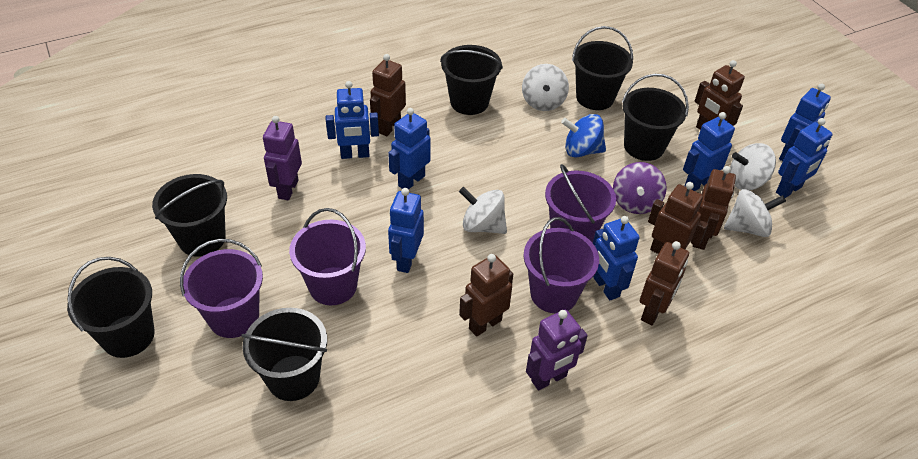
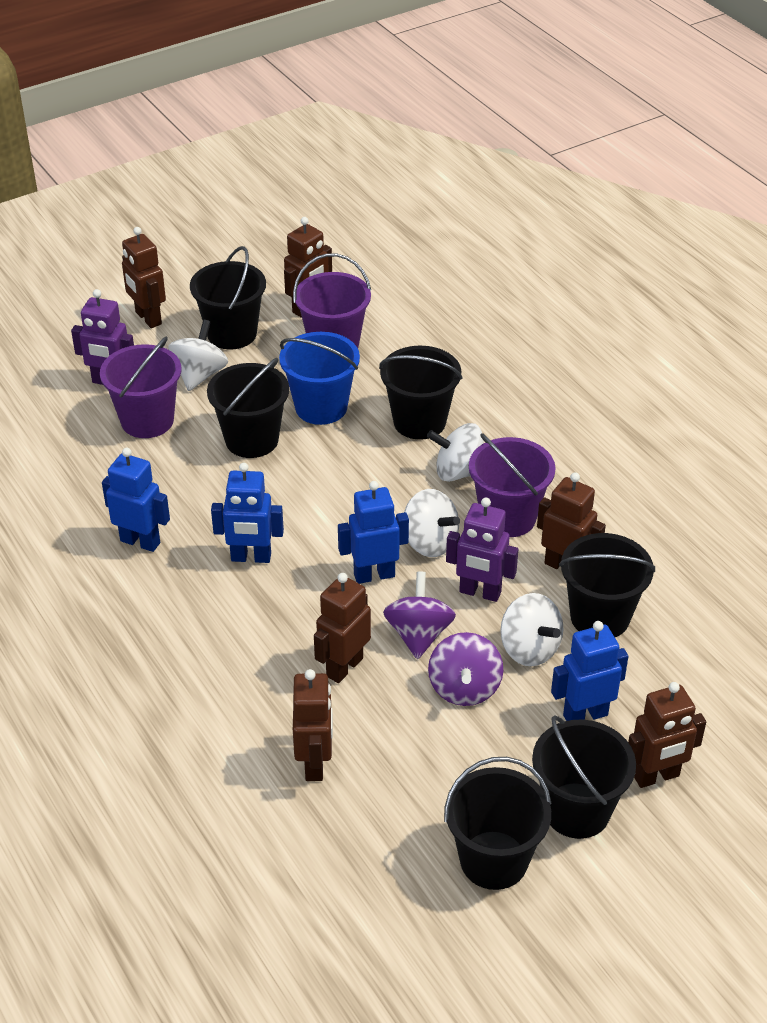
blue bucket: none = 0 -> [279,332,360,425] = 1
blue robot: [326,81,379,159] [388,108,431,190] [388,188,424,273] [593,216,639,300] [683,112,735,191] [776,118,833,198] [779,83,831,161] = 7 -> [102,448,170,552] [211,463,284,563] [338,481,409,584] [551,621,628,721] = 4
blue spinning top: [561,114,606,158] = 1 -> none = 0
purple bucket: [180,239,263,338] [289,208,366,305] [524,217,599,313] [545,164,616,243] = 4 -> [100,337,181,438] [293,254,371,348] [469,433,555,537] = 3
purple spinning top: [613,162,667,214] = 1 -> [383,572,456,659] [428,632,503,706] = 2

